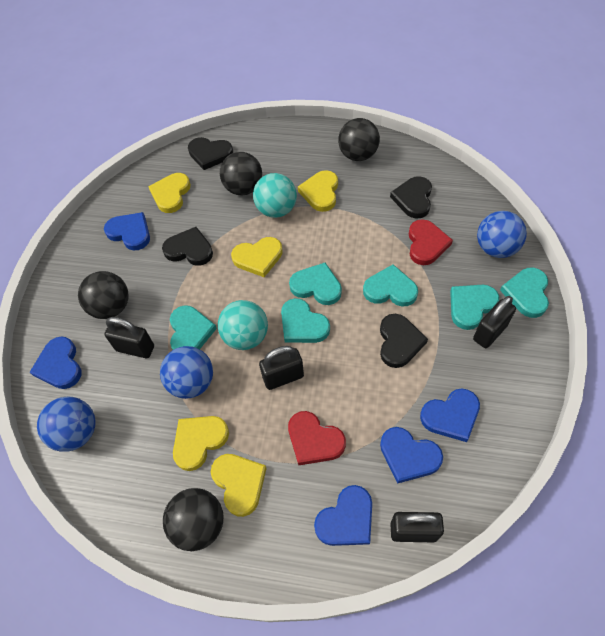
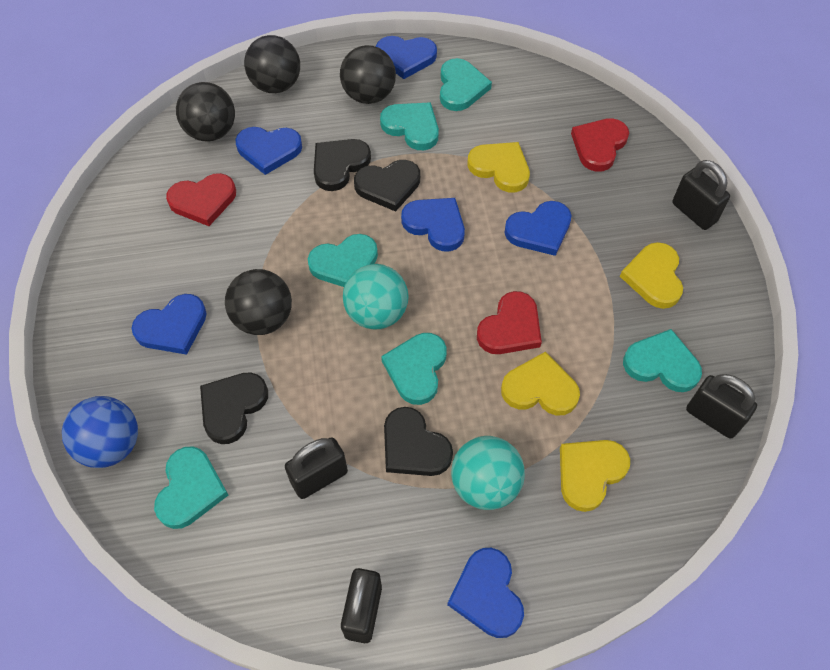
blue ball: [37,397,95,452] [160,346,213,399] [477,211,527,258] = 3 -> [62,396,138,468] = 1
blue heart: [30,337,82,389] [104,212,150,251] [314,485,372,546] [380,427,443,484] [420,389,480,442] = 5 -> [132,294,207,355] [235,127,302,175] [376,36,437,79] [401,198,465,251] [447,548,524,638] [504,201,571,256] = 6
red heart: [288,411,346,465] [409,219,453,265] = 2 -> [166,173,236,226] [477,291,542,354] [571,118,629,172] = 3
yellow heart: [148,173,191,213] [173,416,229,471] [211,454,267,517] [231,237,283,277] [298,170,338,212] = 5 -> [467,142,530,192] [501,352,580,416] [560,440,630,512] [620,242,683,309] = 4

